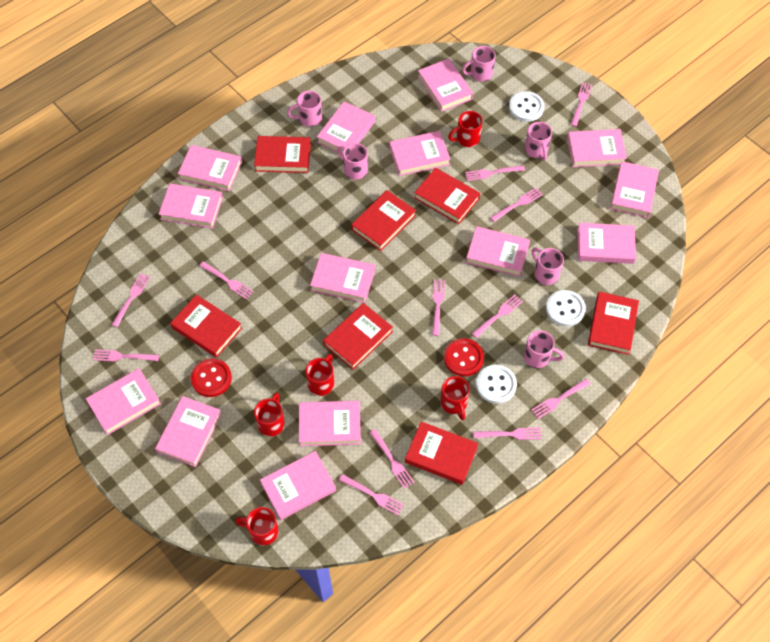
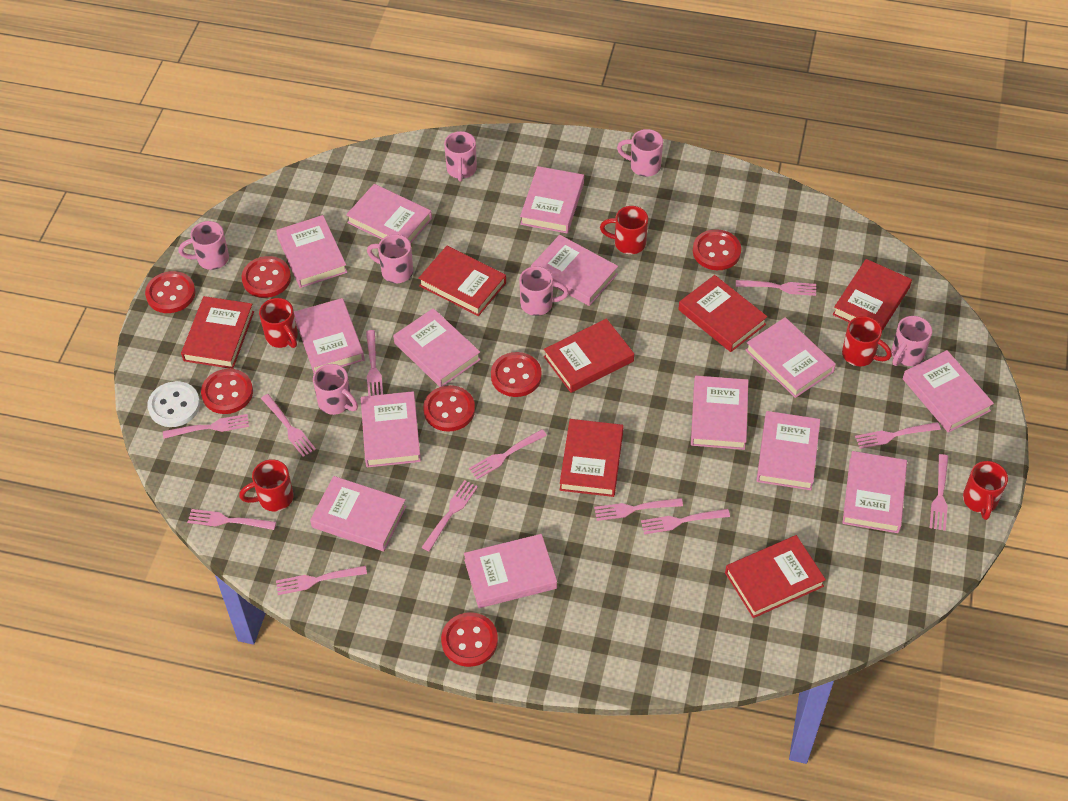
pink mug: [287,91,322,127] [337,143,368,180] [462,46,496,82] [524,330,564,368] [525,122,552,161] [532,248,564,285] = 6 -> [178,221,229,270] [313,364,358,415] [367,234,413,283] [444,131,477,181] [519,266,569,316] [617,129,663,177] [891,316,932,366] = 7
red button: [191,358,232,397] [444,338,484,376] = 2 -> [145,271,195,313] [201,369,253,414] [241,256,291,298] [423,385,475,432] [441,612,498,667] [491,352,542,397] [693,229,741,270] = 7
white button: [476,365,517,404] [509,91,544,122] [546,290,586,327] = 3 -> [147,381,200,427] = 1

